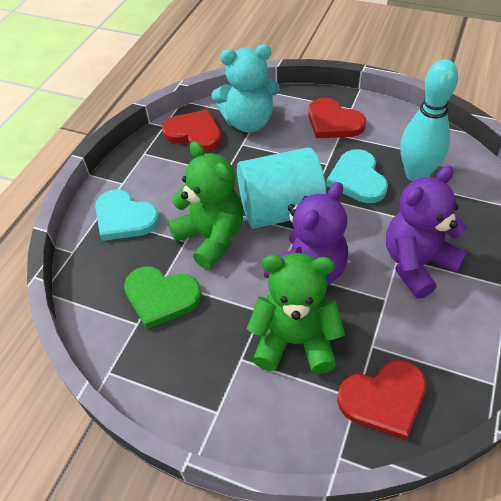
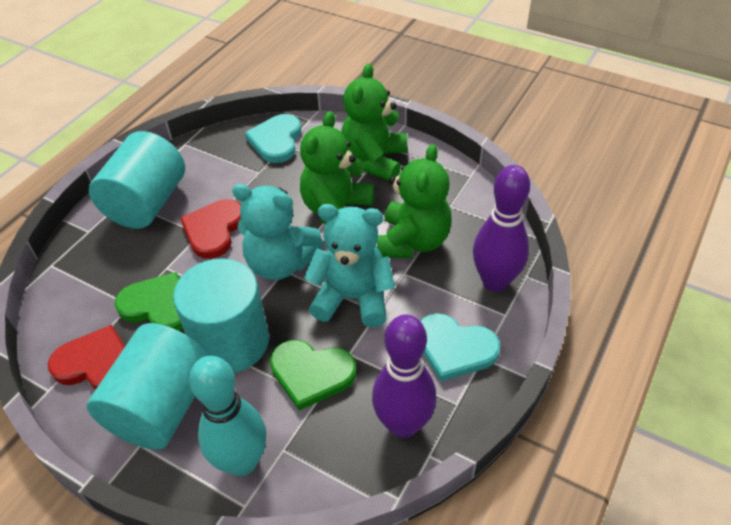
green heart: [124,266,202,329] = 1 -> [115,272,183,331] [270,340,356,411] = 2
green teddy bear: [168,141,243,269] [247,253,345,374] = 2 -> [300,111,374,224] [341,63,407,181] [377,144,452,258] = 3
purple bowling pin: none = 0 -> [372,314,437,438] [473,165,530,292] = 2
purple teddy bear: [264,182,348,285] [386,166,468,299] = 2 -> none = 0
red heart: [162,110,222,152] [308,98,366,138] [337,360,426,440] = 3 -> [48,325,125,390] [180,199,241,259] = 2
turquoise cylinder: [237,147,327,229] = 1 -> [87,323,208,450] [89,131,185,229] [173,258,269,373] = 3
turquoise teddy bear: [211,44,280,132] = 1 -> [232,184,324,280] [304,204,395,328] = 2

